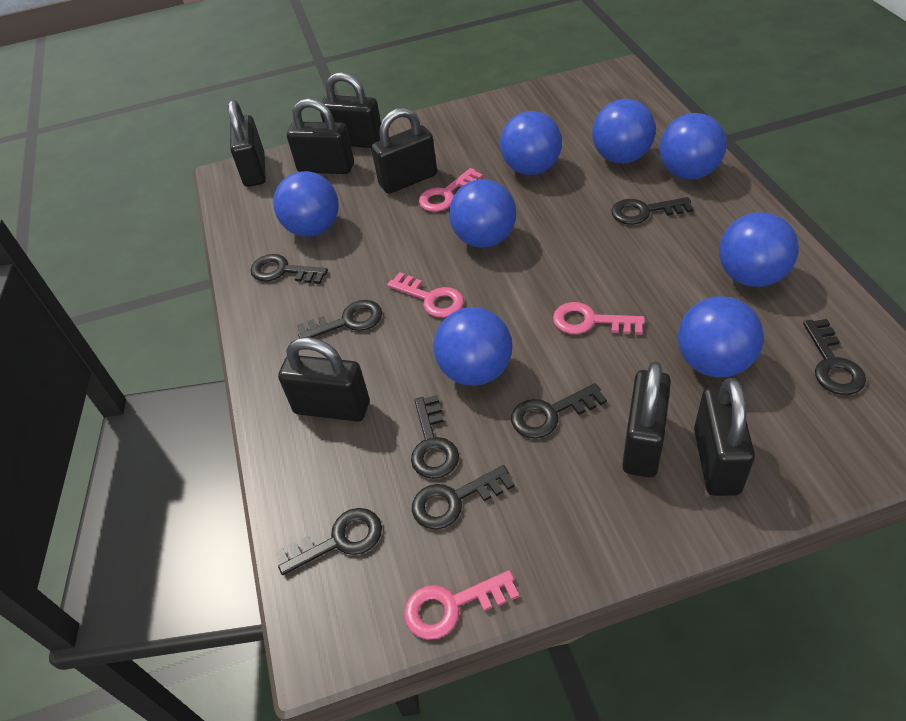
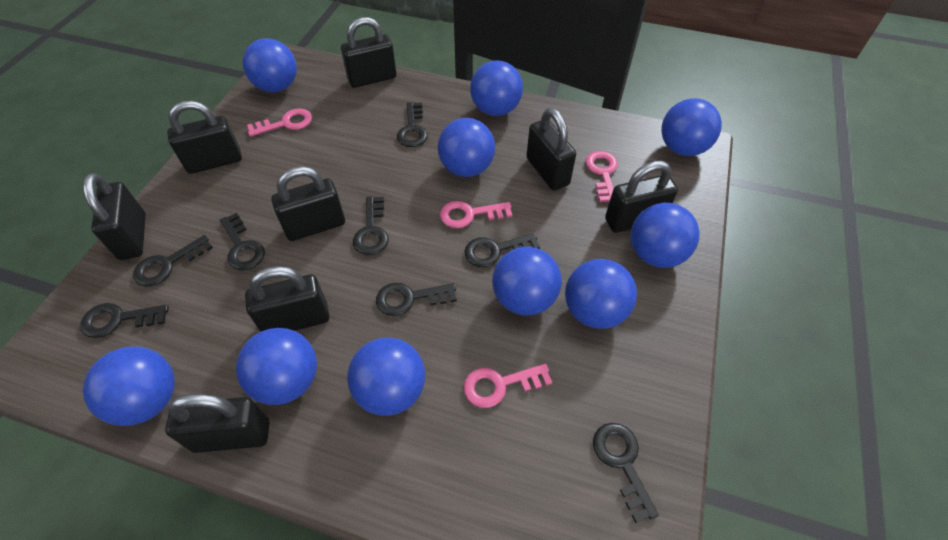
black padlock: [228,100,266,187] [278,337,370,422] [287,98,354,174] [320,72,381,148] [371,107,437,194] [622,361,671,478] [694,378,755,496] = 7 -> [83,173,146,260] [165,394,269,453] [167,101,242,174] [245,266,329,332] [271,166,345,241] [341,17,396,88] [526,108,576,191] [605,161,678,233] = 8
blue ball: [273,171,339,237] [434,307,512,386] [449,179,516,248] [500,111,562,175] [592,99,656,164] [659,113,726,180] [678,296,764,378] [719,212,799,287] = 8 -> [83,347,175,426] [236,328,317,405] [243,38,297,92] [347,338,425,416] [438,118,495,177] [470,60,523,116] [492,247,562,316] [565,259,637,329] [631,203,700,268] [661,98,722,156] = 10

